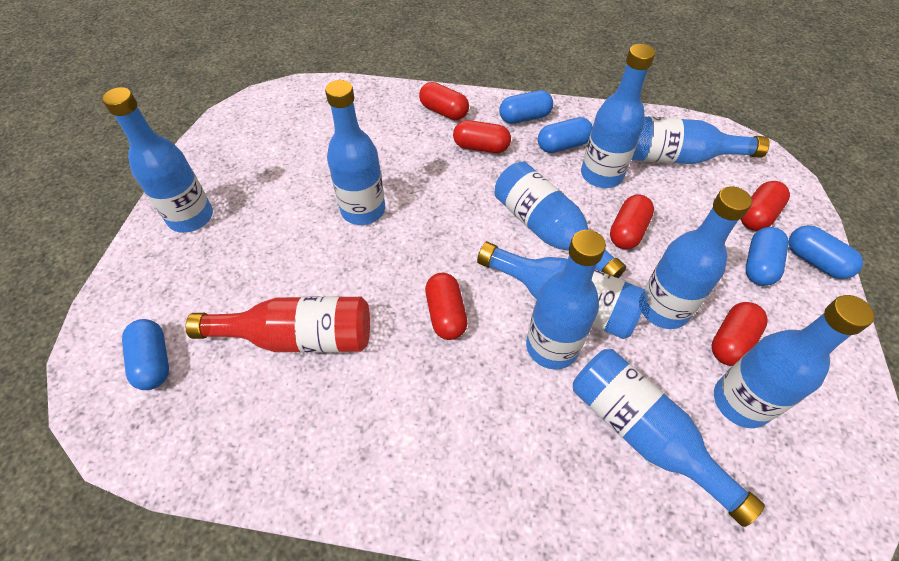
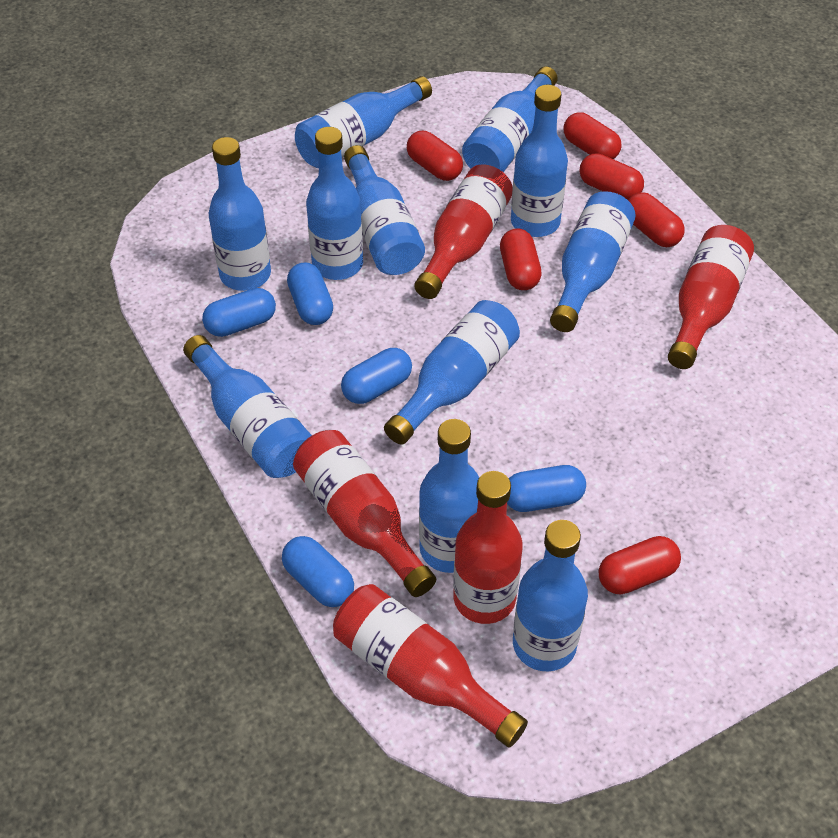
blue bottle: [102,87,213,233] [325,80,385,225] [477,242,648,339] [494,162,626,278] [526,230,606,370] [573,349,765,527] [581,44,655,188] [631,116,770,164] [642,186,752,329] [714,295,874,428] = 10 -> [183,335,312,478] [209,137,271,291] [295,76,432,168] [306,127,363,280] [344,145,425,275] [384,300,520,445] [419,419,479,573] [462,66,558,172] [511,85,568,237] [513,520,588,671] [550,191,636,332] = 11
red bottle: [186,296,370,353] = 1 -> [293,430,436,597] [333,584,528,747] [414,164,513,299] [453,471,523,624] [668,225,754,369] = 5

